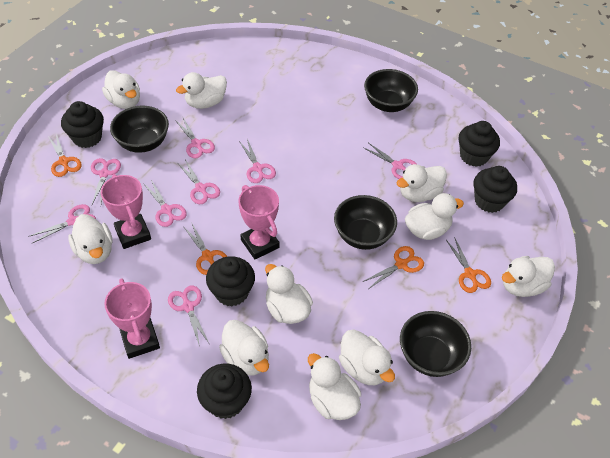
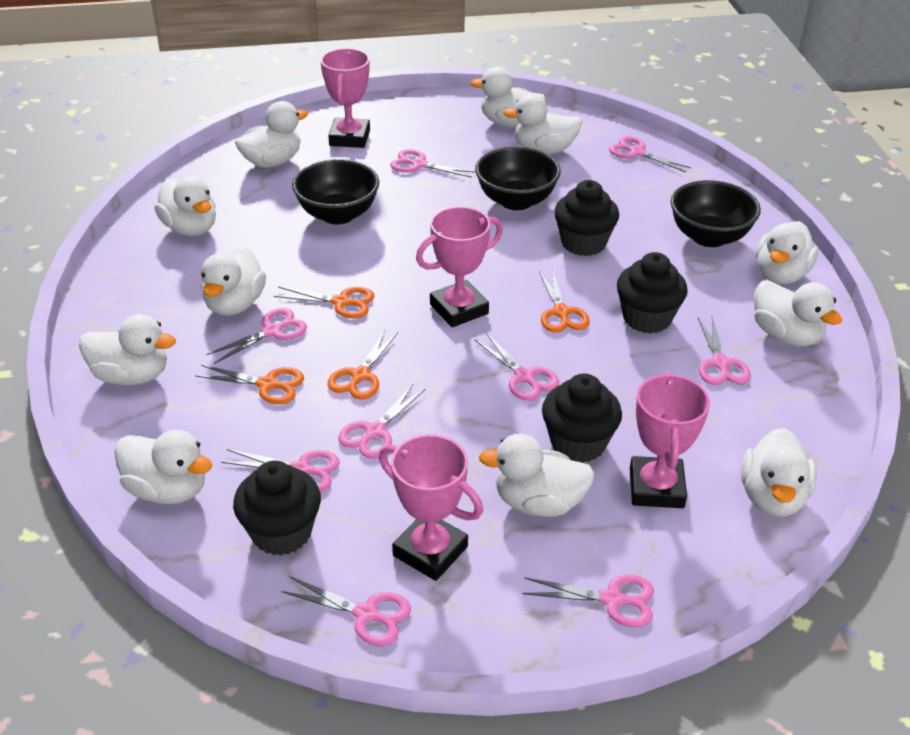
black bowl: [110,106,169,153] [334,195,397,250] [364,69,418,112] [400,311,471,377] = 4 -> [292,159,379,225] [475,147,561,210] [670,180,761,247] = 3
black cupcake: [61,101,104,148] [197,363,252,419] [206,256,255,306] [458,121,500,167] [473,166,517,213] = 5 -> [233,461,321,556] [542,374,622,463] [554,180,619,256] [617,252,688,334] = 4
pink scissors: [28,204,96,243] [91,158,121,204] [143,180,187,227] [168,286,209,347] [175,118,215,158] [179,160,220,204] [239,139,276,183] [363,143,417,179] = 8 -> [206,308,307,364] [221,449,340,492] [281,577,411,646] [338,384,426,459] [390,149,476,178] [475,333,559,401] [522,575,654,628] [609,136,691,173] [698,317,751,385] = 9
pink trophy: [101,174,151,249] [104,278,160,359] [238,185,279,259] = 3 -> [320,48,370,148] [379,434,483,581] [416,206,503,327] [630,372,710,508] = 4
white duck: [68,214,112,264] [102,70,140,109] [176,72,227,109] [219,320,269,375] [265,264,313,324] [308,353,361,420] [339,329,395,385] [397,164,447,202] [405,193,464,240] [502,256,555,297] = 10 -> [79,314,176,386] [115,430,212,504] [154,176,216,236] [201,247,266,316] [235,101,308,168] [470,67,546,127] [479,434,595,517] [503,94,582,154] [741,428,817,517] [754,280,842,347] [756,221,818,284] = 11

